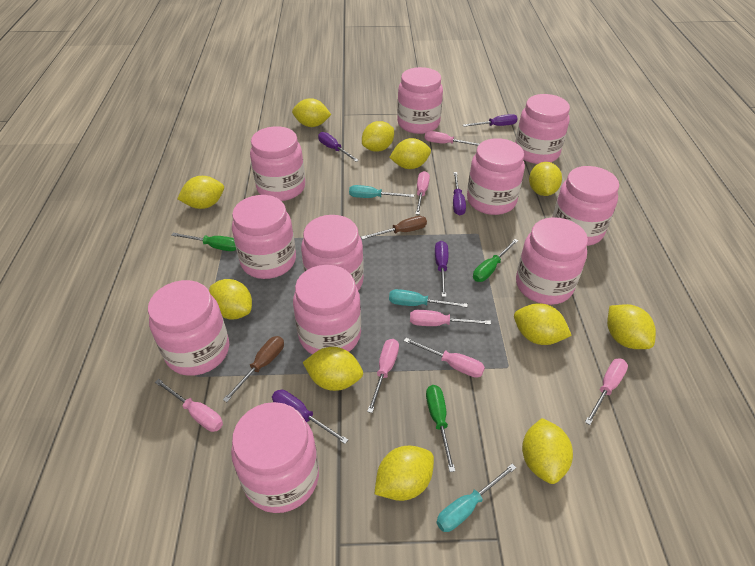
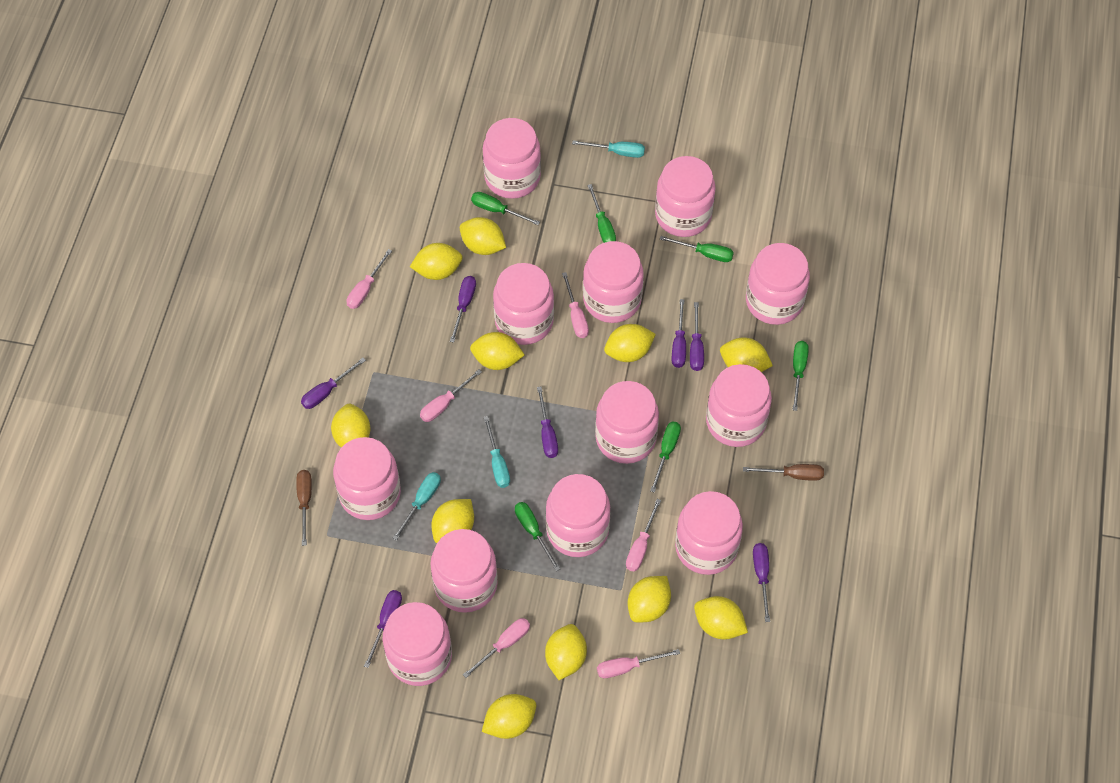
green screwdriver: [171,233,236,251] [426,385,455,472] [473,239,518,282] = 3 -> [471,192,540,225] [515,502,560,571] [587,184,616,243] [650,422,681,493] [660,236,734,262] [792,341,809,411] = 6
pink jar: [148,280,229,376] [231,402,319,513] [232,195,296,279] [250,126,305,201] [293,265,361,355] [301,215,364,291] [397,67,443,134] [467,138,525,215] [515,94,570,164] [516,217,588,305] [553,166,619,246] = 11 -> [333,437,401,520] [383,602,452,686] [430,529,498,613] [483,118,541,199] [493,263,554,345] [546,474,610,557] [583,241,644,323] [595,381,659,464] [655,156,716,237] [675,491,743,575] [706,364,772,447] [746,243,810,325] = 12
pink screwdriver: [155,379,223,432] [367,339,399,413] [404,338,485,378] [410,310,491,326] [415,171,430,215] [425,131,479,146] [585,358,628,425] = 7 -> [347,249,392,309] [420,369,482,422] [463,618,530,678] [562,272,589,338] [597,649,680,678] [626,499,661,572] = 6
purple screwdriver: [272,390,348,444] [318,132,359,162] [435,241,448,297] [453,172,466,215] [463,114,517,127] = 5 -> [301,358,366,409] [364,590,402,668] [450,276,476,343] [537,387,558,458] [672,299,686,368] [690,302,704,371] [753,543,770,622] = 7

